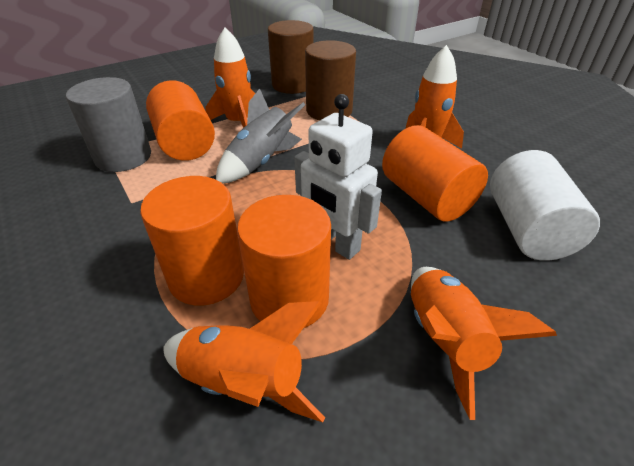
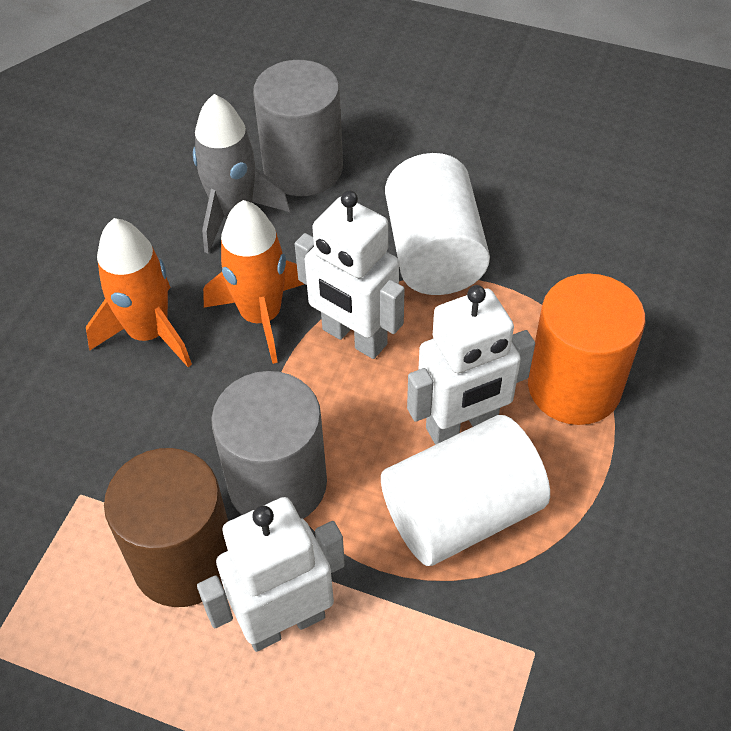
brown cylinder: [268,20,313,94] [305,40,356,120] = 2 -> [104,448,228,607] = 1
grey cylinder: [66,77,151,172] = 1 -> [211,371,327,519] [253,60,343,196] = 2
orange cylinder: [140,176,244,306] [146,80,215,161] [237,195,331,328] [382,125,488,222] = 4 -> [528,273,645,425] = 1
orange rocket: [164,301,325,422] [205,27,255,128] [405,45,464,148] [411,267,557,420] = 4 -> [86,218,192,367] [203,200,304,364] = 2
white cylinder: [490,150,600,261] = 1 -> [381,415,550,566] [385,153,490,295] = 2
white robot: [294,94,382,260] = 1 -> [197,497,345,652] [295,190,405,359] [407,285,535,445] = 3

